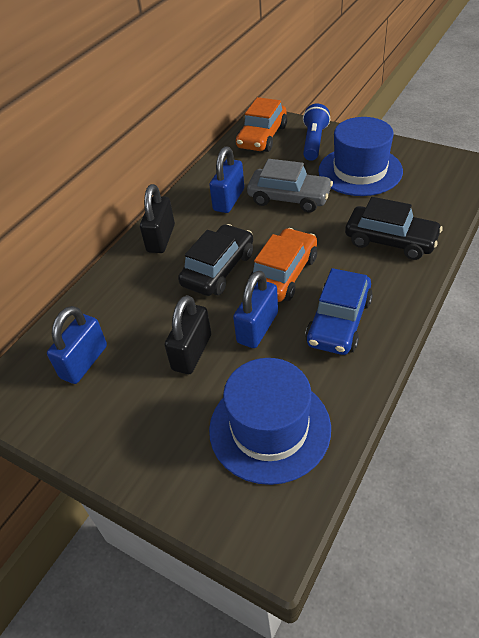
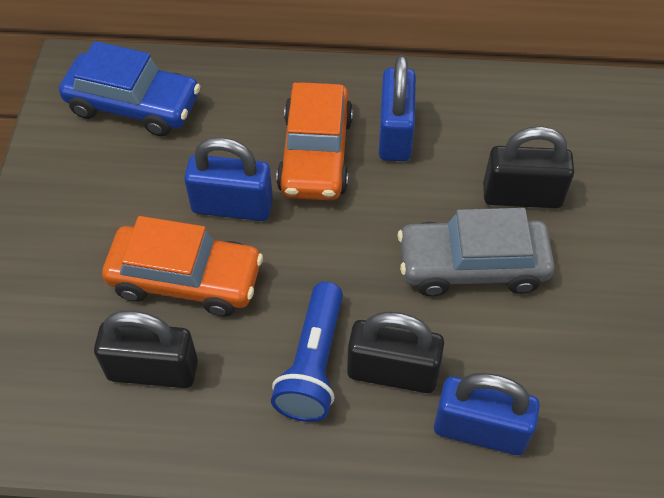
black car: [178,224,253,296] [345,197,443,260] = 2 -> none = 0
black padlock: [140,184,175,253] [165,295,211,374] = 2 -> [94,311,198,388] [347,312,444,393] [483,126,574,208] = 3
blue hat: [209,358,331,485] [318,117,403,196] = 2 -> none = 0

